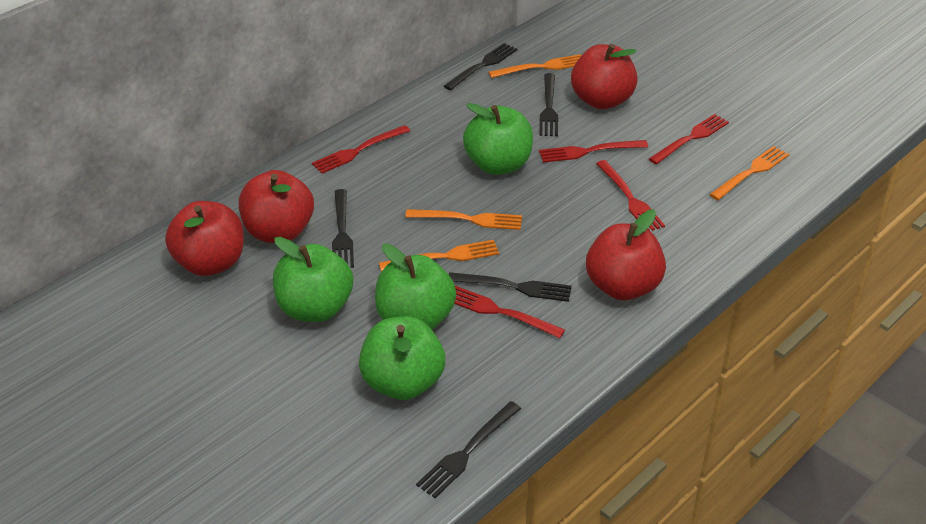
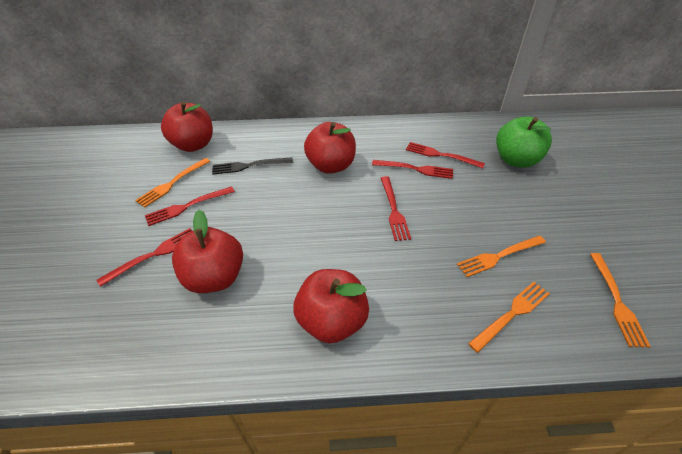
black fork: [332,189,354,268] [416,401,521,498] [444,43,517,90] [449,272,572,302] [539,73,558,136] = 5 -> [212,158,293,175] = 1
green apple: [273,237,353,322] [359,316,445,400] [375,243,456,329] [463,103,533,175] = 4 -> [496,116,552,168] = 1

